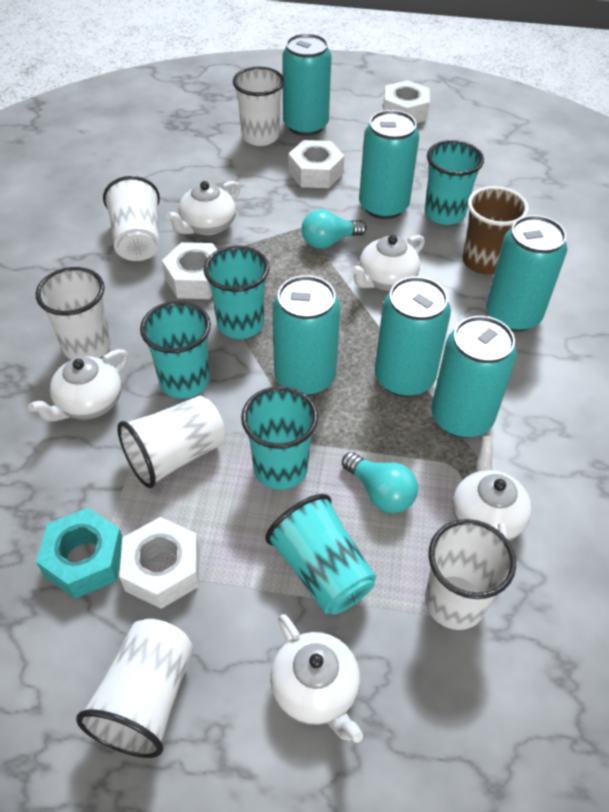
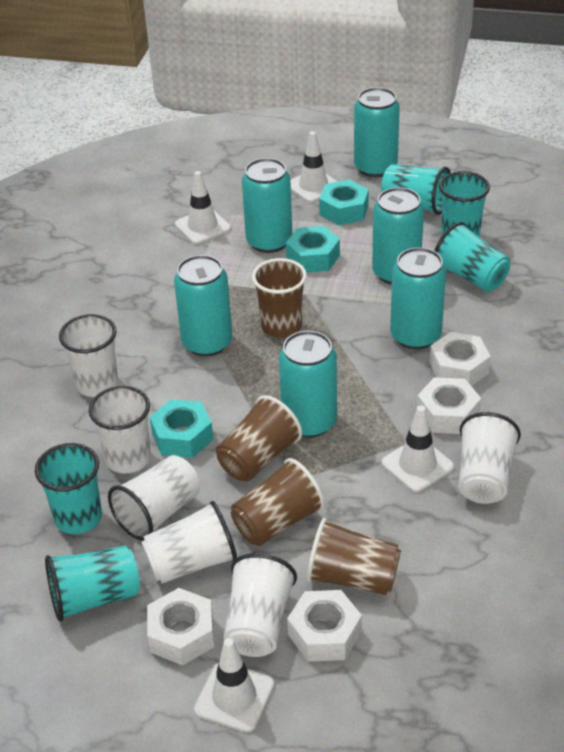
brown cup: [463,186,529,274] = 1 -> [216,395,303,481] [231,458,325,546] [252,258,307,338] [307,518,401,595] = 4
turquoise light bulb: [302,209,367,249] [342,452,418,513] = 2 -> none = 0
turquoise nut: [36,508,122,599] = 1 -> [150,399,213,458] [286,226,340,273] [319,179,369,225] = 3
white teapot: [28,349,128,421] [166,181,240,235] [270,614,363,743] [350,235,425,291] [453,436,532,541] = 5 -> none = 0
white traffic cone: none = 0 -> [175,171,231,244] [194,638,274,733] [291,131,337,203] [382,405,454,492] = 4

